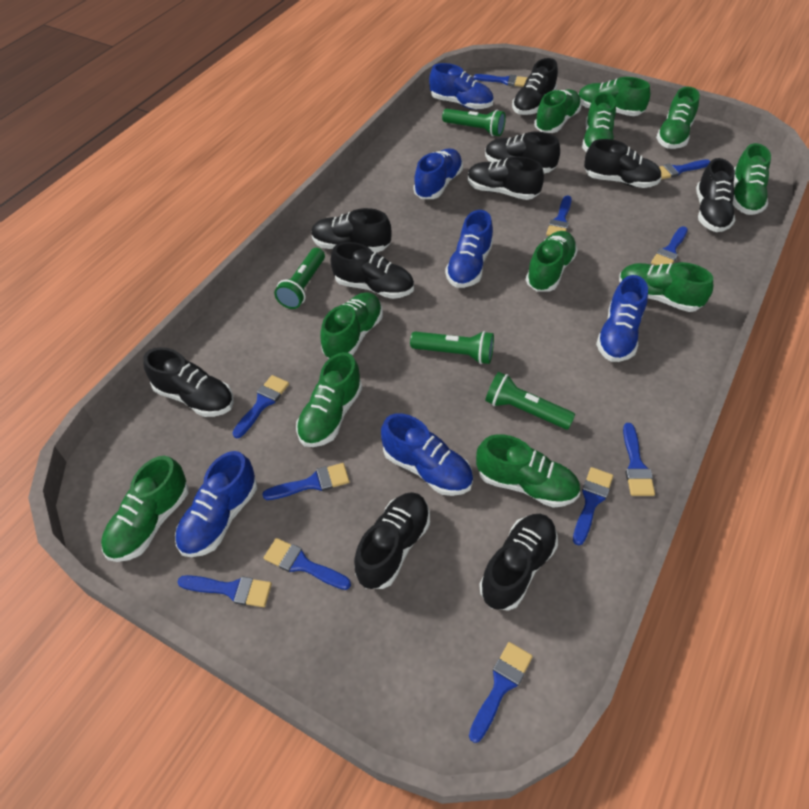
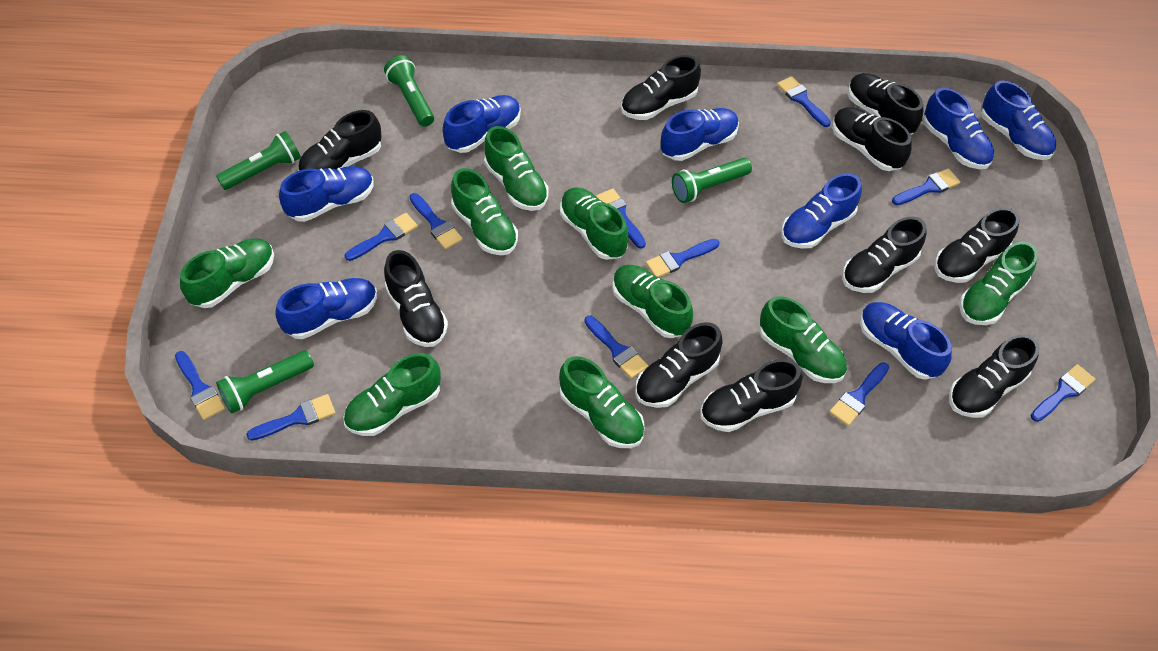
blue shoe: [175,451,257,557] [381,413,473,496] [413,148,463,199] [429,63,493,110] [445,210,493,288] [596,275,648,362] = 6 -> [275,278,377,339] [279,166,374,222] [443,95,521,153] [661,108,739,161] [781,173,862,249] [860,302,952,380] [923,87,994,169] [981,80,1056,160] = 8
green shoe: [101,456,189,562] [296,352,362,447] [320,292,383,359] [476,434,580,508] [526,231,578,292] [534,89,581,133] [578,77,650,116] [582,92,616,152] [619,262,713,312] [656,87,700,149] [732,143,771,215] = 11 -> [180,238,274,308] [343,353,441,436] [451,168,518,255] [484,126,549,211] [559,356,645,448] [560,188,629,260] [612,265,693,338] [759,296,847,383] [959,241,1038,325] = 9

